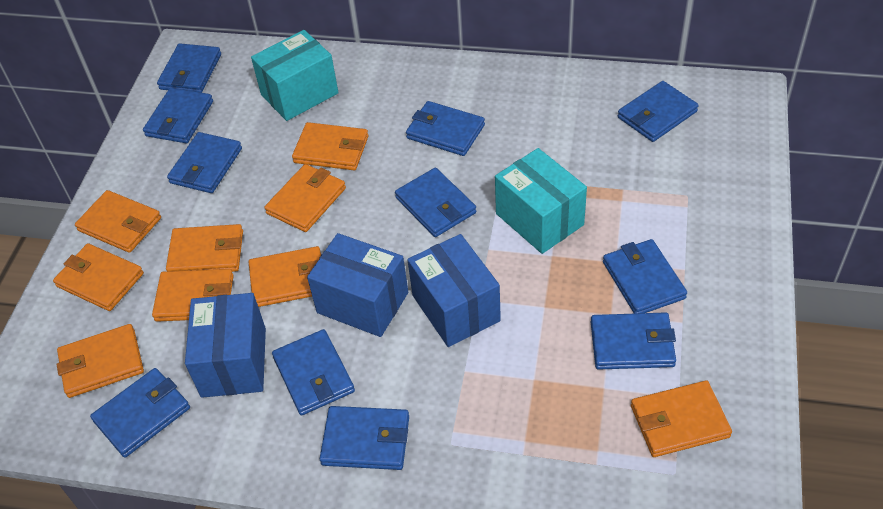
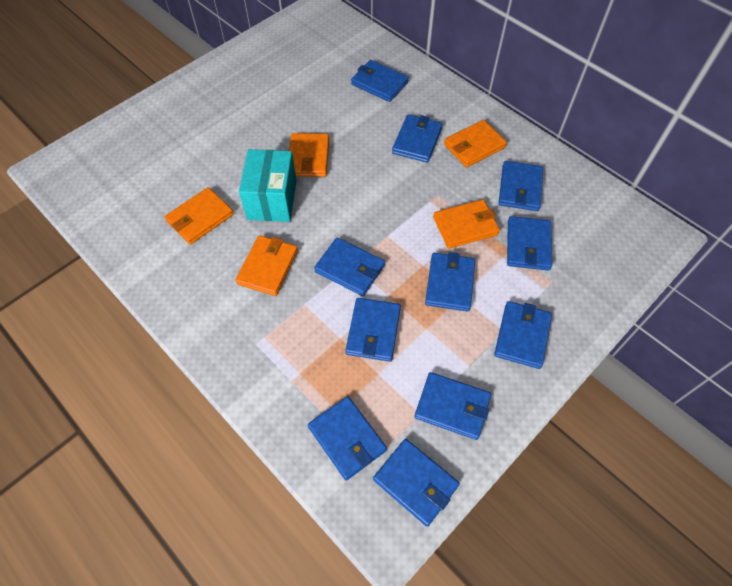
blue box: [185,293,266,398] [307,233,408,337] [407,234,501,347] = 3 -> none = 0
orange wallet: [53,243,144,311] [56,324,144,398] [75,190,161,253] [152,269,234,322] [166,224,243,272] [249,246,321,307] [264,164,346,232] [292,122,368,170] [631,381,732,457] = 9 -> [165,187,234,245] [235,235,298,296] [289,133,329,177] [433,199,500,248] [444,120,507,167] = 5
turquoise box: [251,30,339,121] [495,148,587,254] = 2 -> [239,149,297,222] = 1

